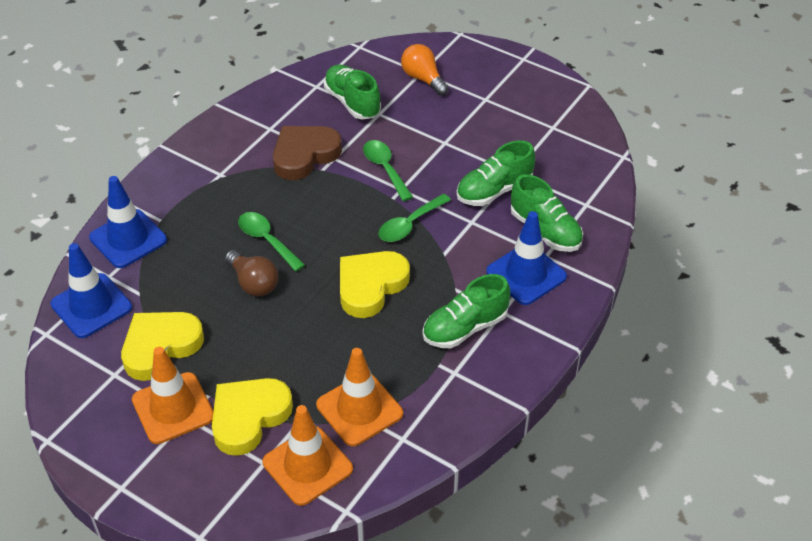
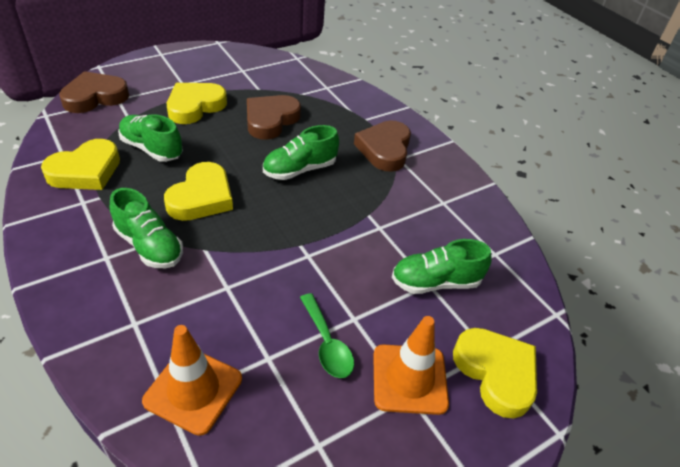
blue traffic cone: [51,243,132,338] [89,176,167,268] [486,211,567,305] = 3 -> none = 0
brown heart: [273,126,342,180] = 1 -> [59,71,129,113] [247,95,301,140] [354,121,411,172] = 3
brown light bulb: [225,250,278,296] = 1 -> none = 0
green spoon: [238,212,305,271] [363,140,413,201] [378,194,451,242] = 3 -> [300,293,354,378] = 1
orange light bulb: [401,44,448,96] = 1 -> none = 0
orange traffic cone: [132,347,213,444] [263,405,353,506] [316,348,403,446] = 3 -> [142,325,242,436] [373,316,449,415] = 2
yellow heart: [121,312,204,381] [212,378,293,456] [340,251,410,318] = 3 -> [41,139,120,190] [164,162,233,221] [167,83,227,124] [453,328,537,418] = 4

